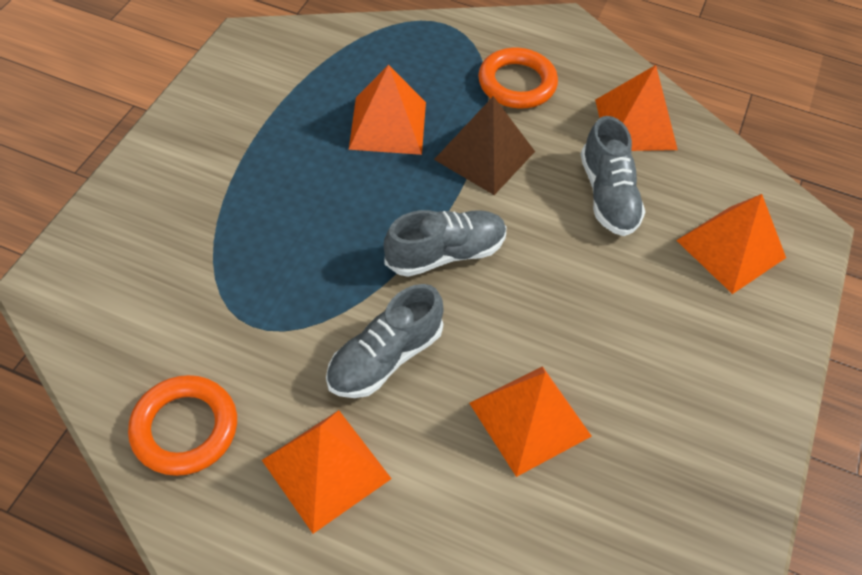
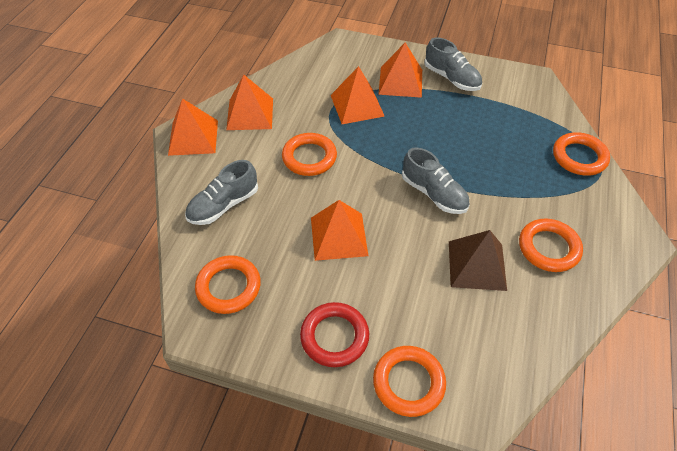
orange ring: [128,375,237,476] [478,48,558,108] = 2 -> [195,255,261,314] [282,133,337,176] [373,346,446,417] [519,219,583,272] [553,132,610,176] = 5
red ring: none = 0 -> [300,302,369,367] = 1

